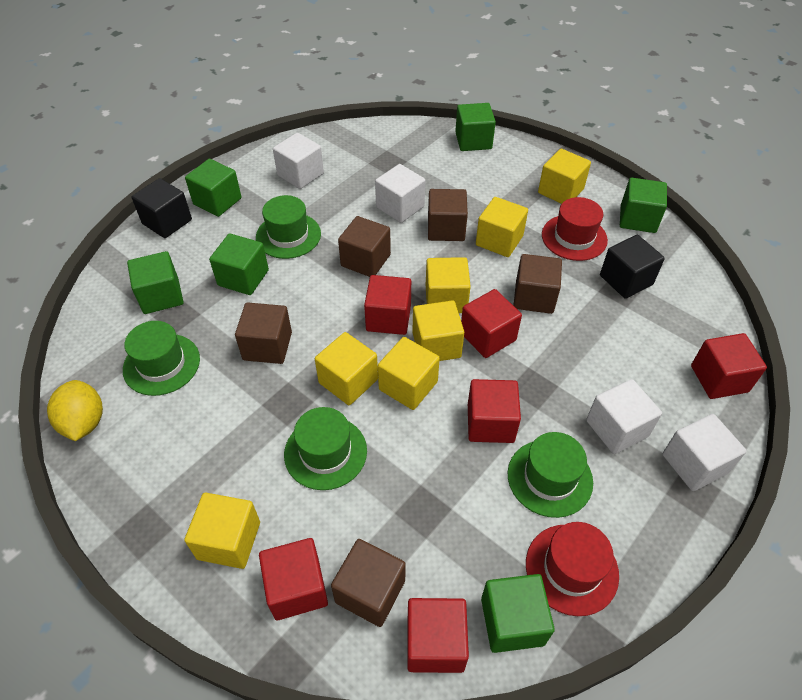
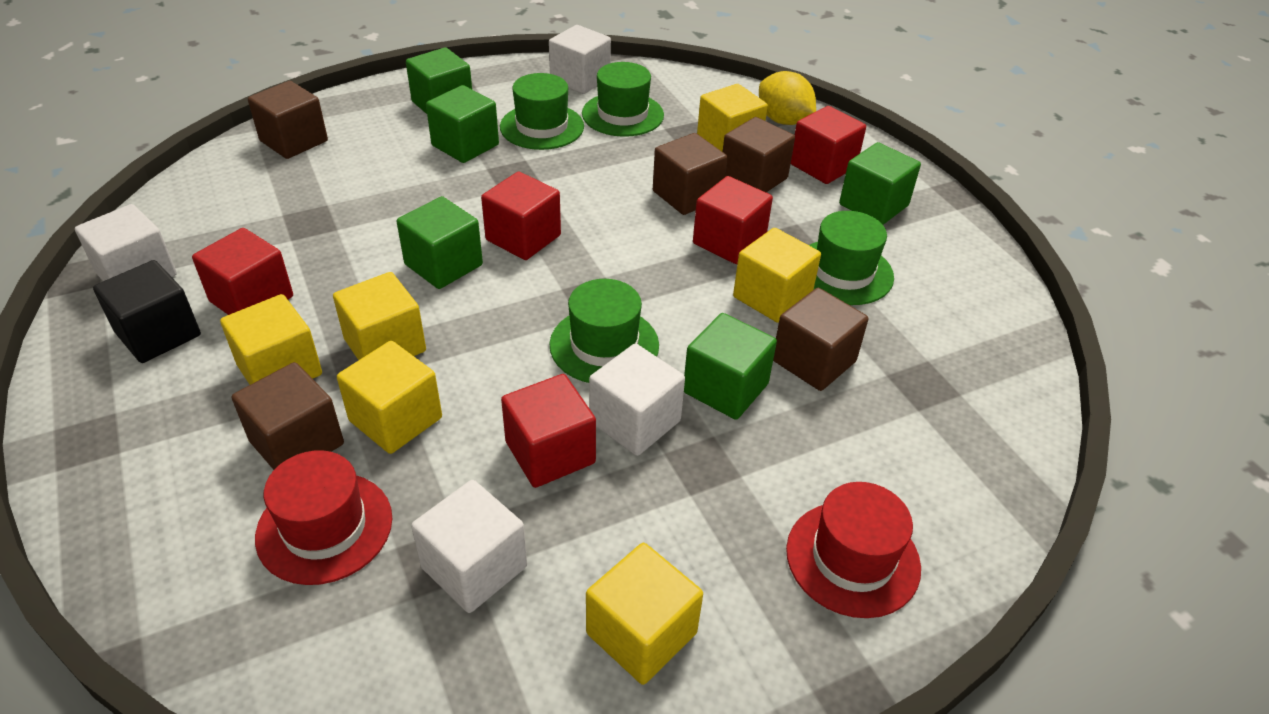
black cube: [132,178,192,238] [600,235,665,299] = 2 -> [93,260,201,363] = 1
green cube: [127,251,184,314] [185,159,241,217] [209,233,269,295] [455,103,496,151] [481,574,555,653] [620,178,667,233] = 6 -> [397,196,483,289] [406,47,472,114] [426,85,499,163] [684,313,777,420] [839,142,921,225] = 5
red cube: [259,538,328,620] [364,275,411,335] [407,598,469,673] [461,289,522,358] [468,379,521,443] [691,333,767,399] = 6 -> [192,228,293,315] [481,171,561,260] [501,374,596,488] [693,176,773,264] [791,106,866,184] = 5
yellow cube: [184,493,260,569] [315,332,378,405] [378,337,440,410] [412,300,464,361] [426,257,471,313] [476,197,528,257] [538,149,591,204] = 7 -> [220,294,322,385] [333,272,426,360] [337,341,442,454] [586,543,703,685] [697,84,768,152] [733,228,821,323] = 6

